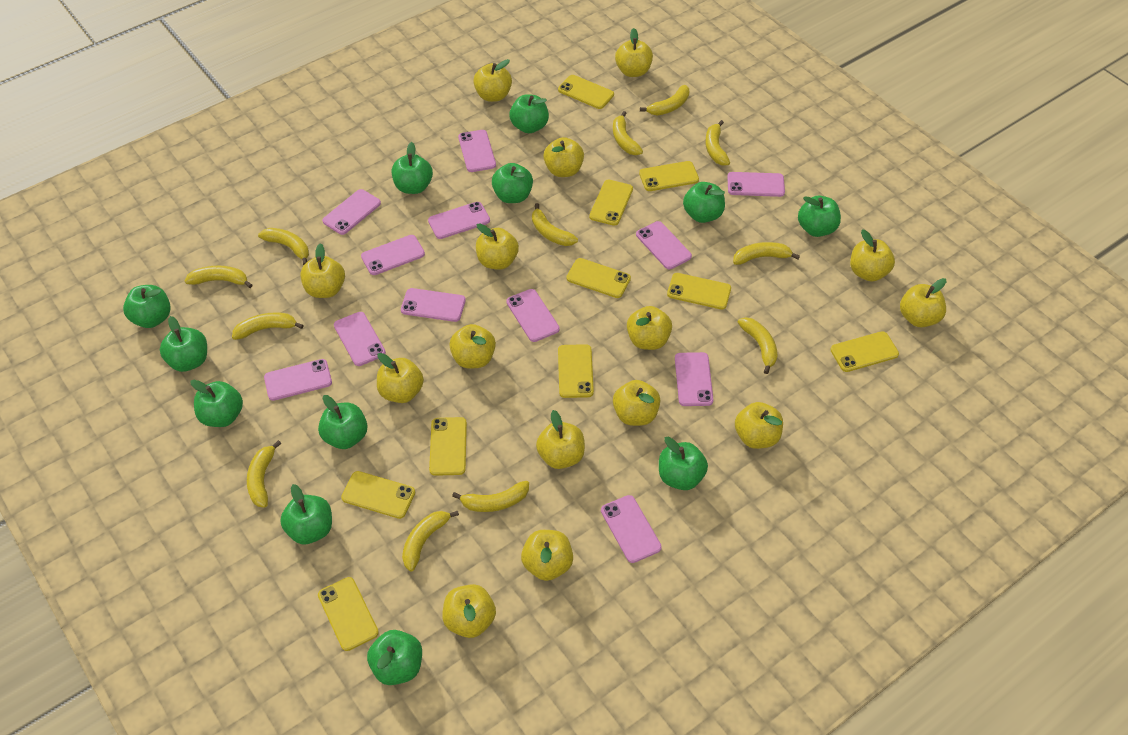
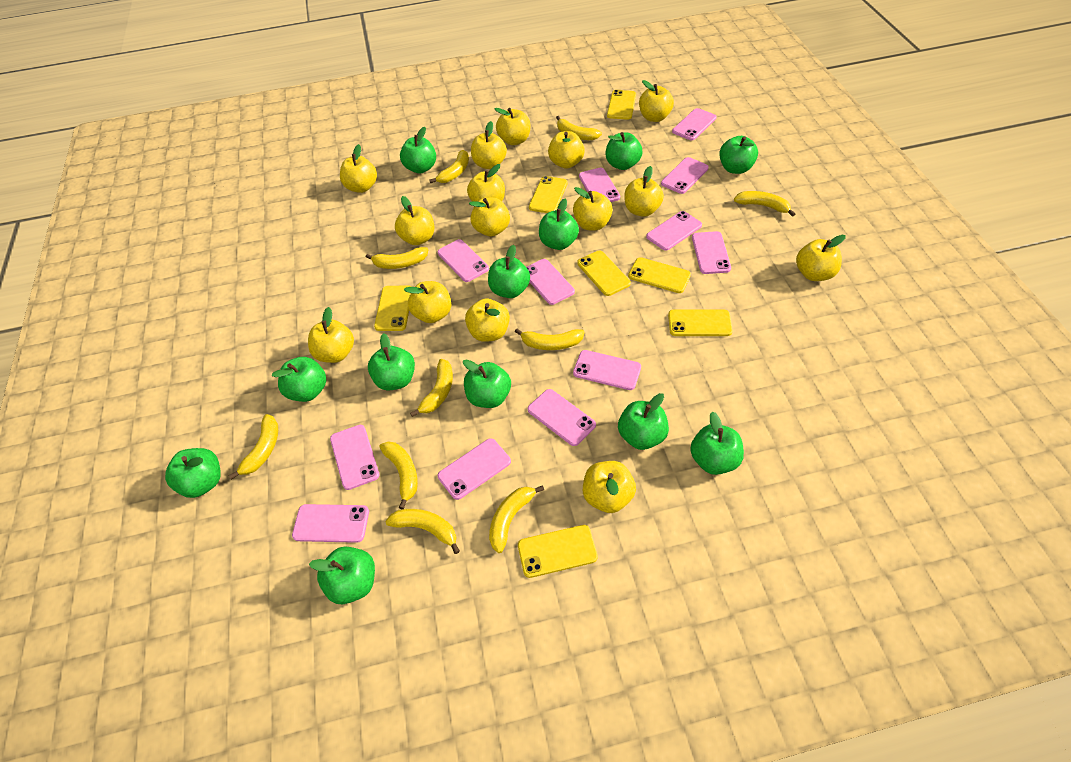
yellow banana: [185,266,252,288] [232,312,304,340] [247,440,282,508] [258,228,309,265] [402,511,459,572] [452,481,529,512] [532,203,578,246] [613,111,643,155] [640,85,689,115] [705,120,730,166] [733,242,800,265] [737,317,777,374] = 12 -> [229,414,278,480] [366,247,428,269] [379,441,418,509] [385,509,460,554] [410,359,453,417] [429,150,469,183] [489,485,544,553] [515,329,585,350] [556,116,602,140] [734,191,795,217] = 10
yellow phone: [318,577,379,651] [341,471,415,519] [429,417,467,476] [558,75,614,109] [558,344,594,398] [566,258,631,298] [589,180,633,226] [639,161,699,191] [667,273,731,309] [830,331,899,372] = 10 -> [374,286,411,331] [518,525,598,578] [529,176,567,213] [577,250,631,296] [607,90,636,120] [628,257,691,293] [668,309,733,336] = 7

